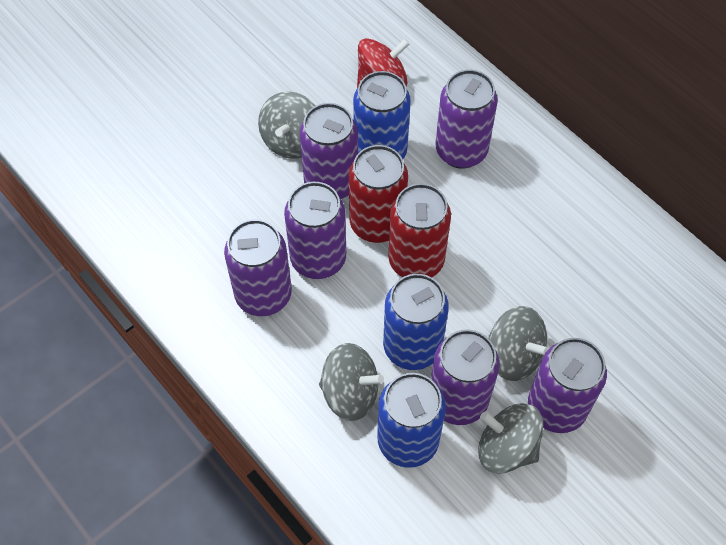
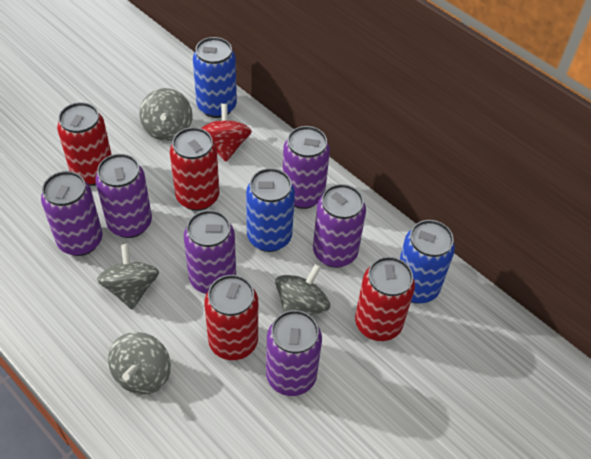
red can: [349,145,408,243] [388,183,451,277] = 2 -> [57,102,112,186] [170,127,219,211] [204,275,258,360] [355,257,415,341] = 4

